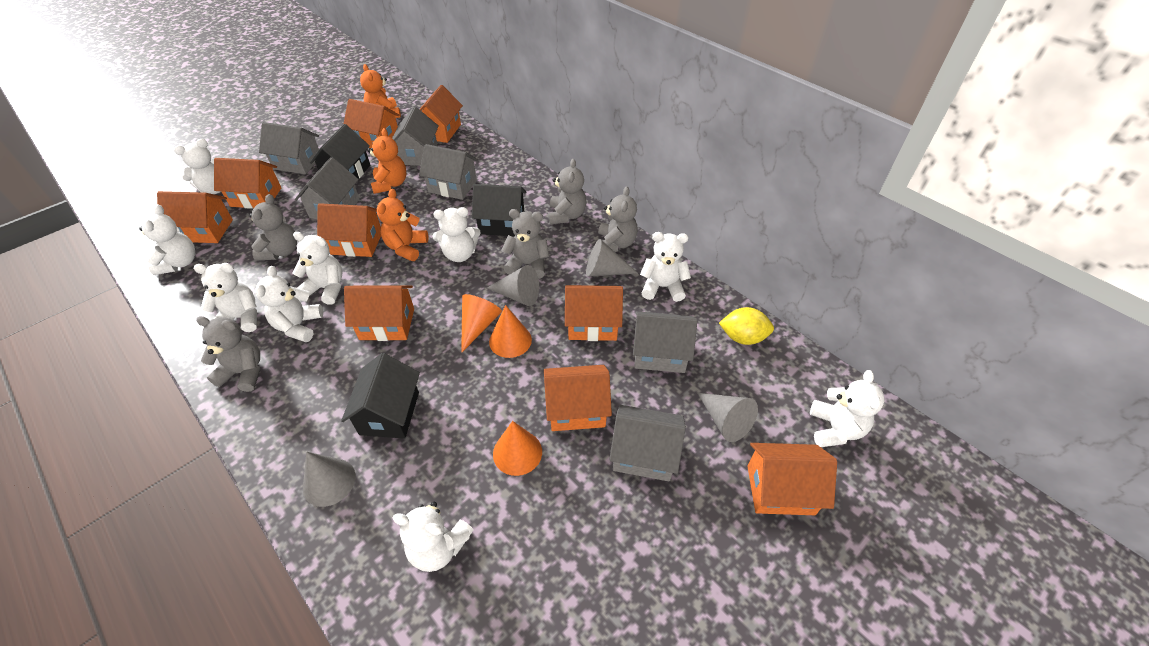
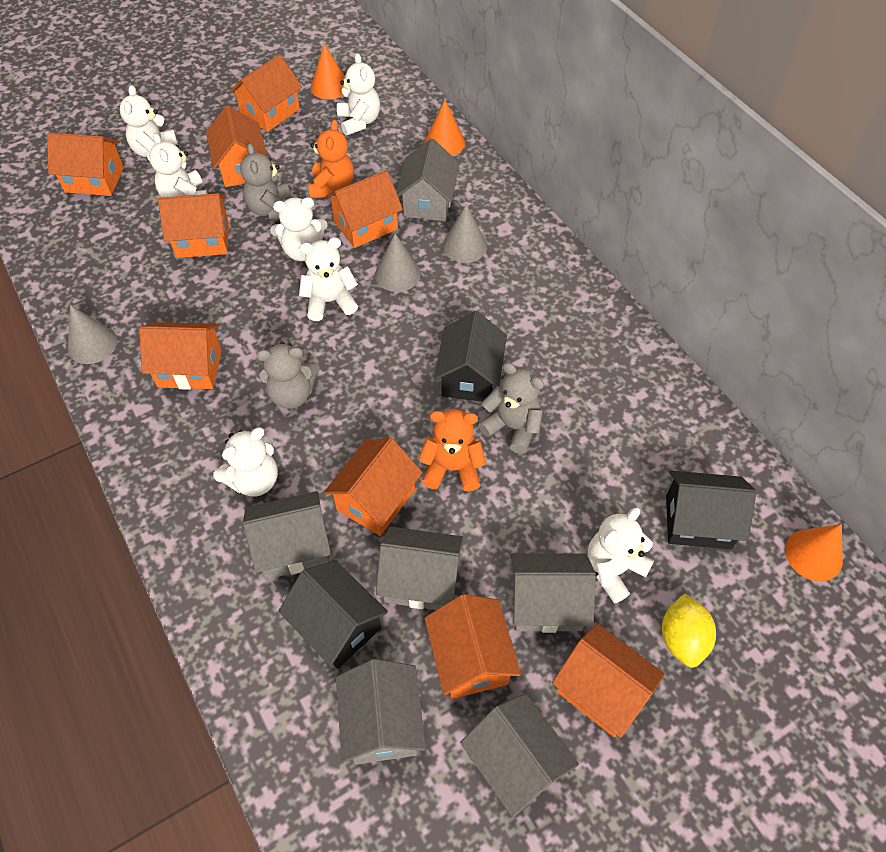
grey cone: [303,452,355,507] [487,265,539,306] [586,239,638,276] [697,393,758,442] = 4 -> [68,305,117,364] [375,233,420,292] [443,204,487,263] = 3
grey teddy bear: [196,316,260,392] [250,194,297,260] [501,209,550,279] [548,159,587,224] [598,186,638,252] = 5 -> [240,143,291,220] [255,342,320,409] [478,362,544,454] = 3
orange teddy bear: [360,64,401,118] [368,128,407,194] [377,189,428,261] = 3 -> [308,120,354,199] [418,409,486,492] = 2
white teddy bear: [139,204,195,275] [174,139,221,194] [193,263,257,332] [255,266,323,342] [293,232,343,305] [392,502,473,572] [432,207,481,262] [640,232,691,302] [810,370,884,447] = 9 -> [120,85,177,162] [149,133,208,197] [214,427,278,497] [270,197,327,261] [299,237,358,321] [337,53,380,136] [588,507,654,604] = 7

